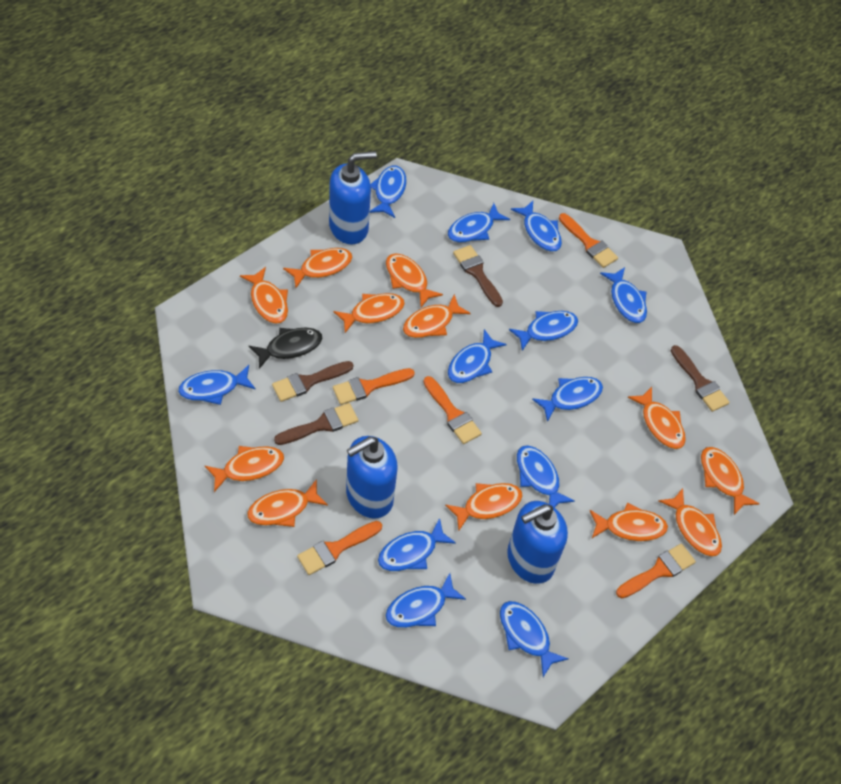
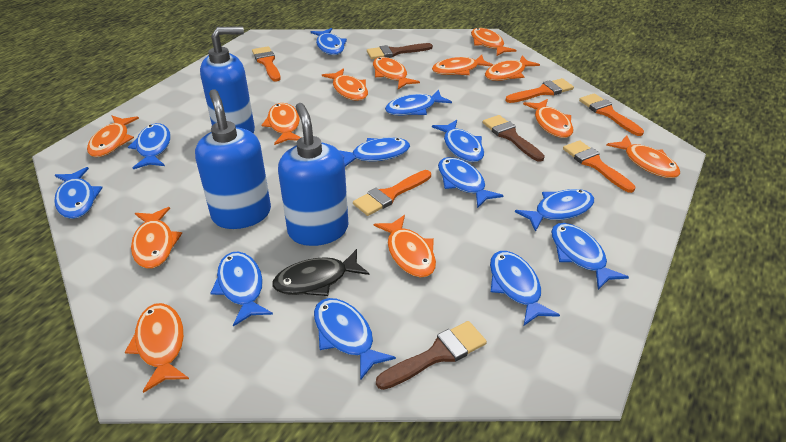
brown brush: [272,361,353,402] [274,403,358,445] [453,245,503,307] [671,345,730,412] = 4 -> [367,43,433,59] [376,321,487,390] [483,115,545,162] = 3

